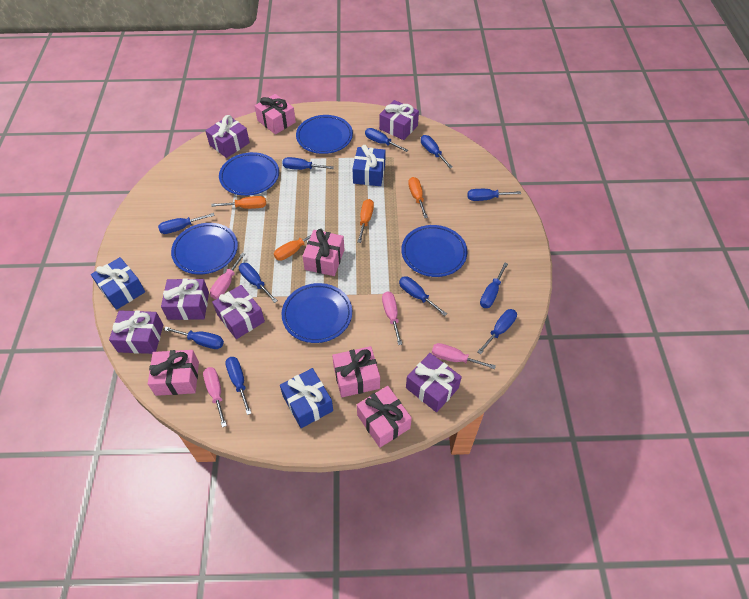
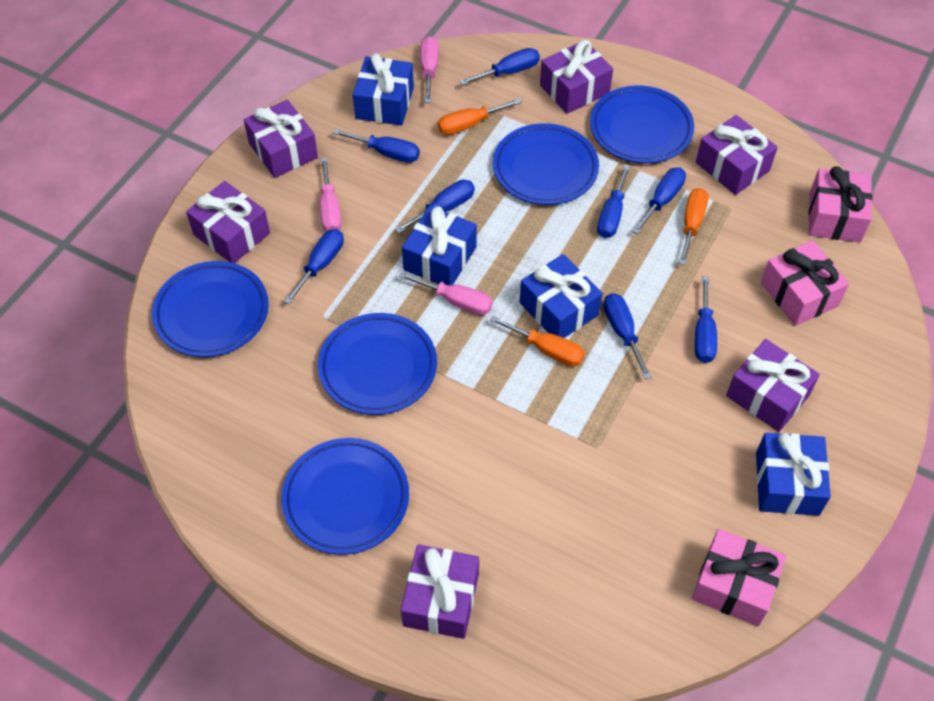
blue gift: [91,257,145,310] [280,368,333,428] [353,145,386,186] = 3 -> [353,53,414,126] [402,206,477,285] [520,254,602,338] [756,433,831,516] = 4
blue screwdriver: [158,213,215,234] [164,327,224,349] [225,357,251,415] [239,263,278,303] [282,157,334,170] [365,128,408,152] [399,276,447,316] [421,135,452,168] [467,189,521,201] [477,309,517,354] [480,262,508,308] = 11 -> [284,229,344,304] [333,129,420,163] [395,180,475,234] [459,48,540,85] [597,164,630,238] [604,293,651,379] [632,167,686,234] [695,276,717,363] = 8
orange screwdriver: [211,196,266,209] [274,229,323,261] [357,199,374,243] [408,177,428,218] = 4 -> [438,98,522,135] [490,316,585,366] [679,188,709,265] = 3
pink gift: [148,350,199,396] [255,94,296,134] [303,229,344,276] [332,346,380,398] [357,386,412,448] = 5 -> [692,529,786,626] [761,241,849,326] [808,166,873,243] = 3
pink screwdriver: [203,367,227,427] [210,253,245,299] [382,291,402,345] [432,343,496,369] = 4 -> [320,158,342,232] [399,272,493,315] [420,36,439,103] = 3

